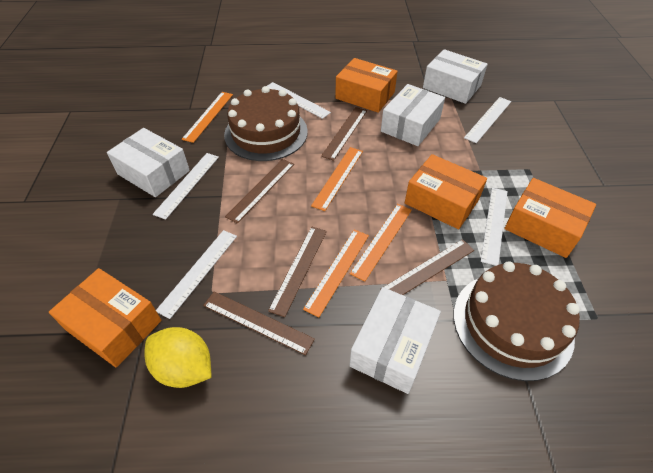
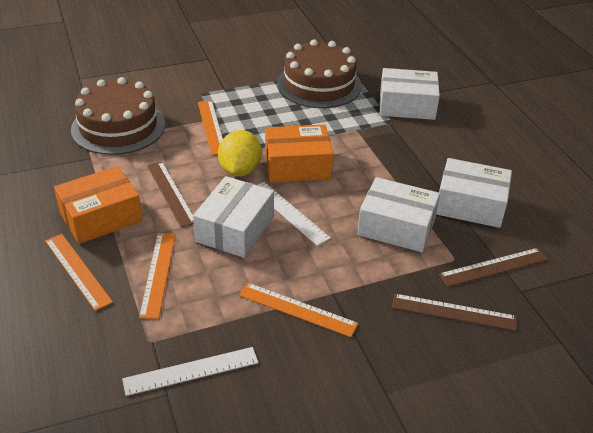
brown ruler: [203,292,315,355] [225,159,294,224] [268,227,327,317] [321,107,367,161] [380,239,474,295] = 5 -> [147,162,194,227] [392,294,517,331] [439,248,548,287] = 3
orange box: [49,268,161,368] [335,58,398,113] [405,154,487,229] [504,178,596,258] = 4 -> [54,166,143,244] [265,125,333,182] = 2
white ruler: [153,153,219,220] [156,230,237,319] [267,82,331,119] [464,97,511,143] [481,188,508,266] = 5 -> [122,347,259,396] [257,182,331,246] = 2

